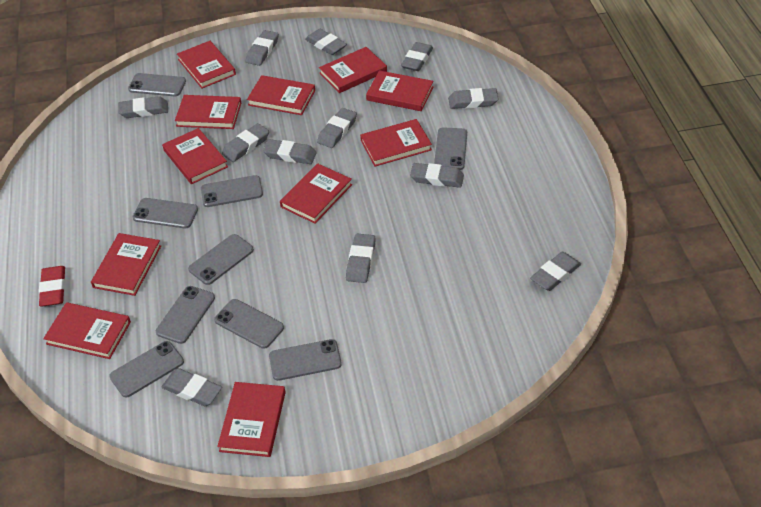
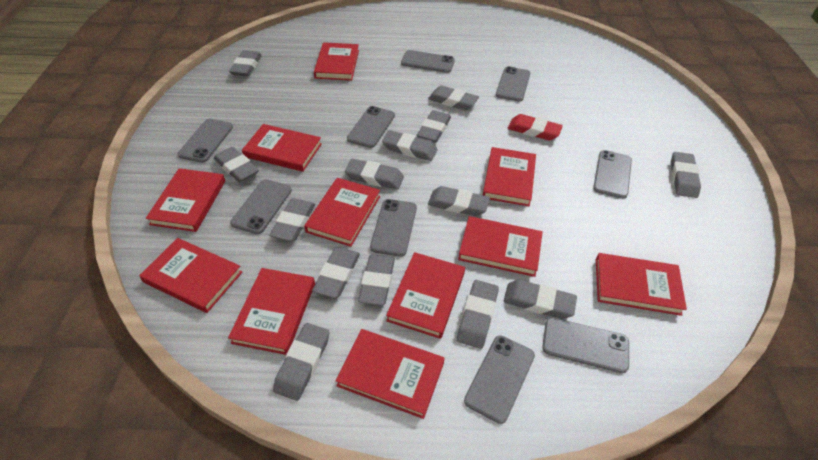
grey eraser: [118,96,168,118] [162,368,222,406] [222,123,269,162] [246,30,279,66] [263,139,317,164] [305,29,347,55] [317,108,357,148] [346,234,376,283] [401,42,433,71] [410,163,464,188] [448,88,499,109] [530,252,581,291] = 12 -> [214,147,259,182] [229,50,262,76] [269,198,315,242] [273,323,330,401] [312,247,360,298] [345,159,404,190] [358,255,395,306] [382,130,437,161] [417,110,451,143] [428,86,479,110] [428,186,490,216] [457,280,499,349] [504,280,577,319] [671,152,701,198] = 14

